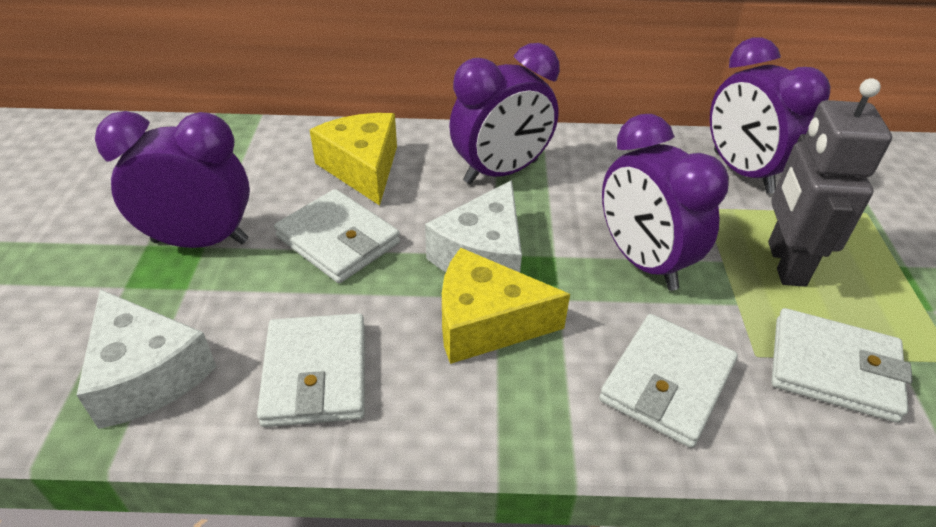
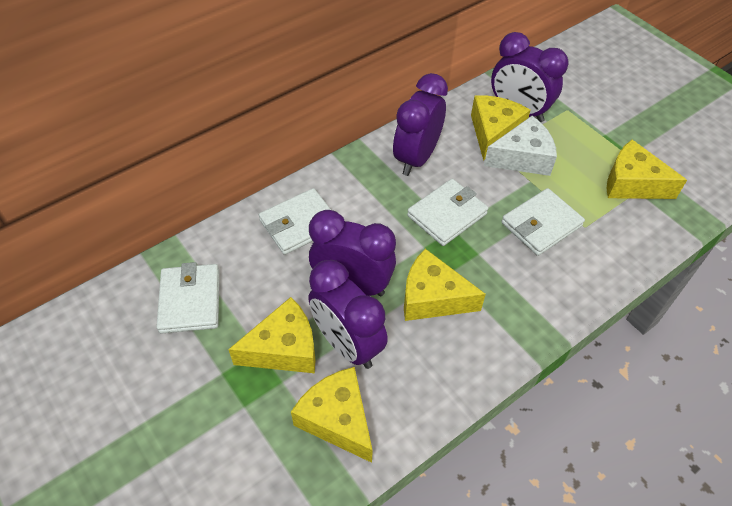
grey robot: [768,78,892,287] = 1 -> none = 0
white cheese: [77,289,217,429] [425,180,522,272] = 2 -> [484,116,557,176] = 1
yellow cheese: [310,113,397,205] [442,248,570,364] = 2 -> [228,297,316,373] [291,367,373,463] [404,249,486,321] [471,96,531,161] [607,140,687,199] = 5

